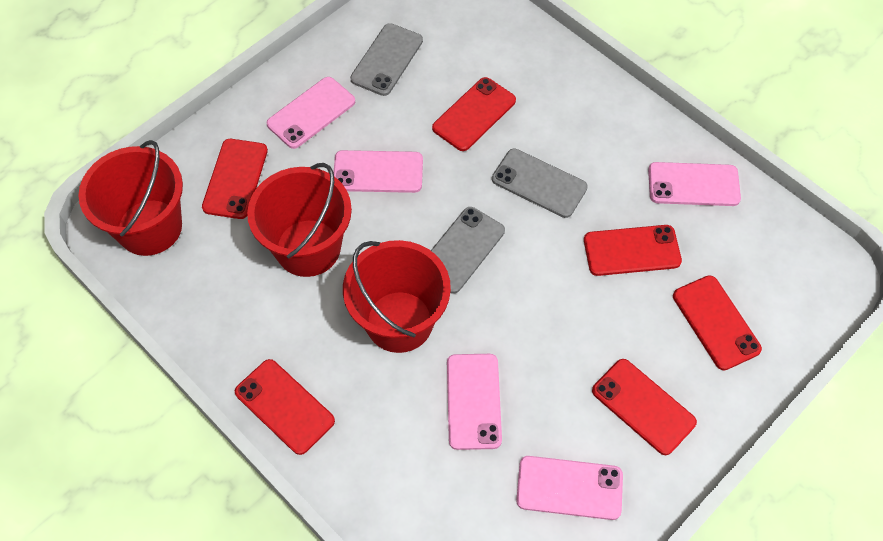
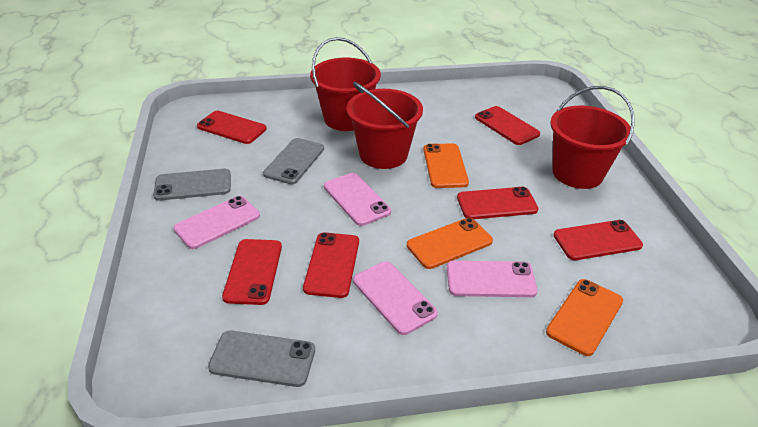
orange phone: none = 0 -> [407,218,493,269] [423,143,469,188] [546,279,623,356] = 3
pink phone: [267,77,355,149] [334,150,423,193] [447,354,502,450] [516,456,623,520] [648,162,741,206] = 5 -> [174,196,260,249] [324,173,391,226] [353,261,438,335] [447,261,538,297] = 4

